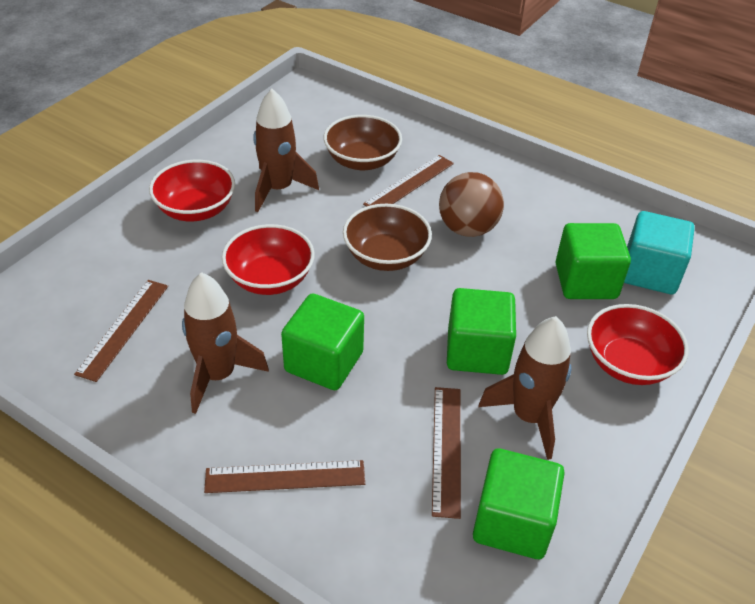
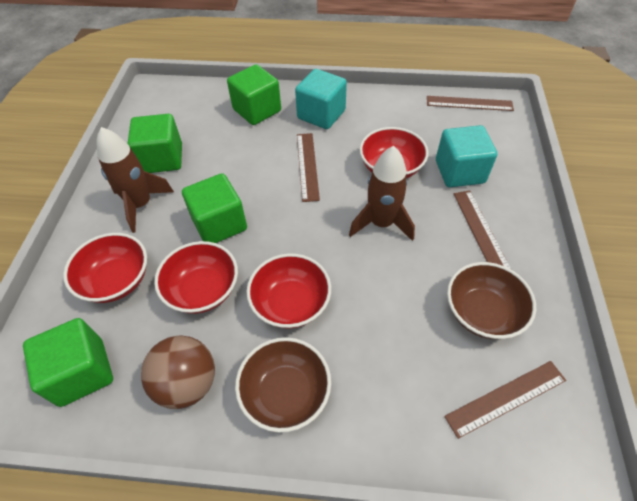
brown rocket: [182,272,269,414] [253,89,319,212] [478,316,571,460] = 3 -> [96,127,174,233] [349,146,415,241] = 2
red bowl: [149,160,235,221] [222,224,315,295] [587,304,689,385] = 3 -> [63,233,147,303] [154,241,238,314] [246,254,331,328] [359,127,429,178] = 4
turquoise cube: [624,211,695,294] = 1 -> [295,69,347,129] [436,125,497,187] = 2

